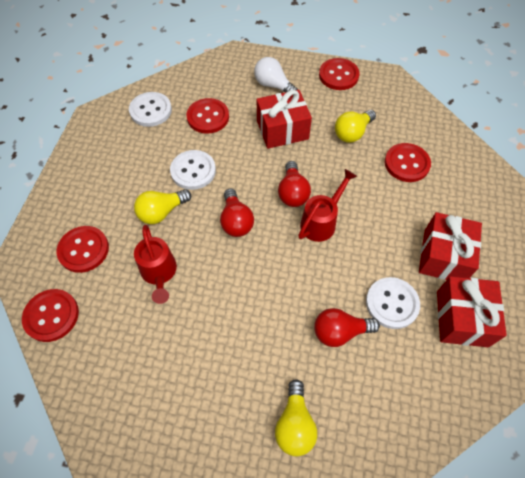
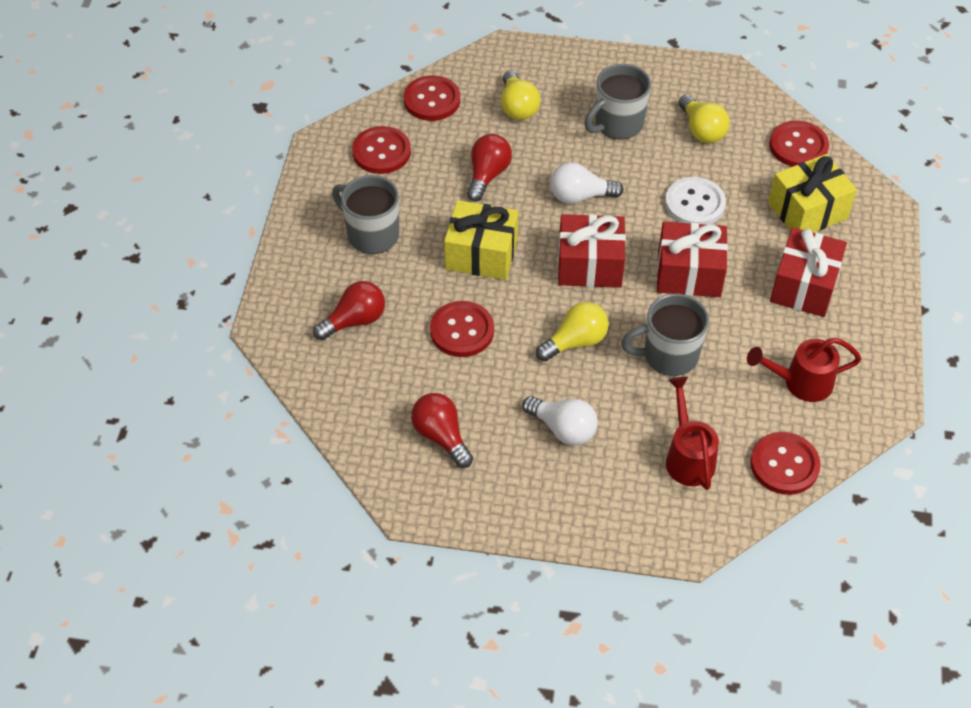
grey mug: none = 0 -> [332,175,399,254] [584,64,651,139] [621,294,709,376] = 3
white button: [129,92,172,127] [170,150,216,190] [366,277,420,329] = 3 -> [665,177,726,225] = 1
white light bulb: [254,57,298,92] = 1 -> [522,396,598,446] [550,162,624,204] = 2
yellow gift: none = 0 -> [444,200,518,280] [768,154,857,233] = 2

